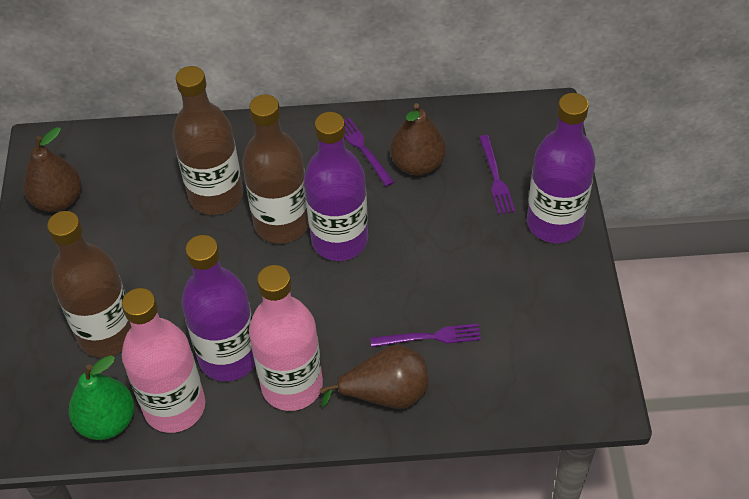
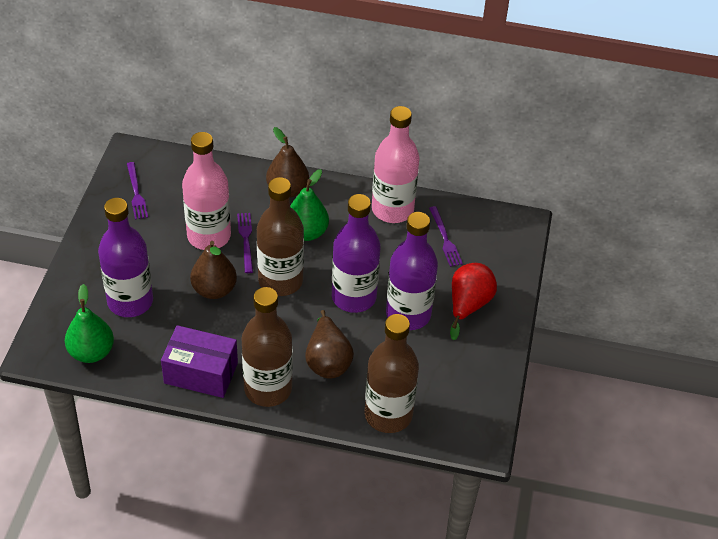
green pear: [68,355,135,440] = 1 -> [65,284,114,363] [290,169,329,241] = 2
purple box: none = 0 -> [161,325,238,398] = 1
red pear: none = 0 -> [450,263,497,340] = 1

